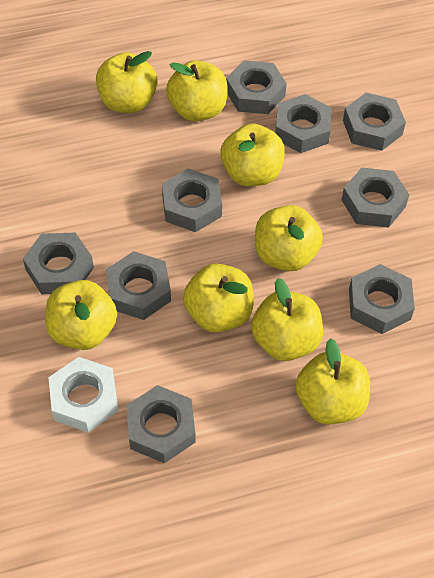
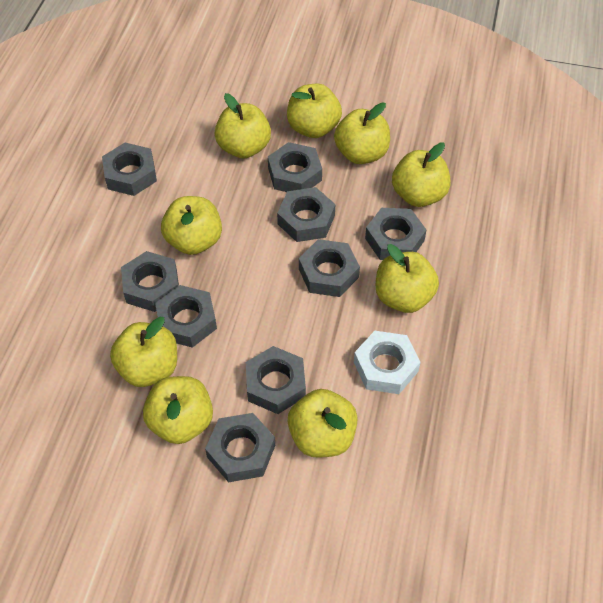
yellow apple: [45,280,117,350] [96,51,158,113] [166,60,228,121] [183,263,254,333] [220,123,285,186] [251,278,323,361] [255,205,323,271] [296,338,370,424] = 8 -> [110,317,177,387] [143,376,213,444] [161,196,222,255] [215,93,271,159] [287,84,342,138] [288,389,358,458] [334,103,390,164] [376,244,439,313] [392,143,450,207] = 9

